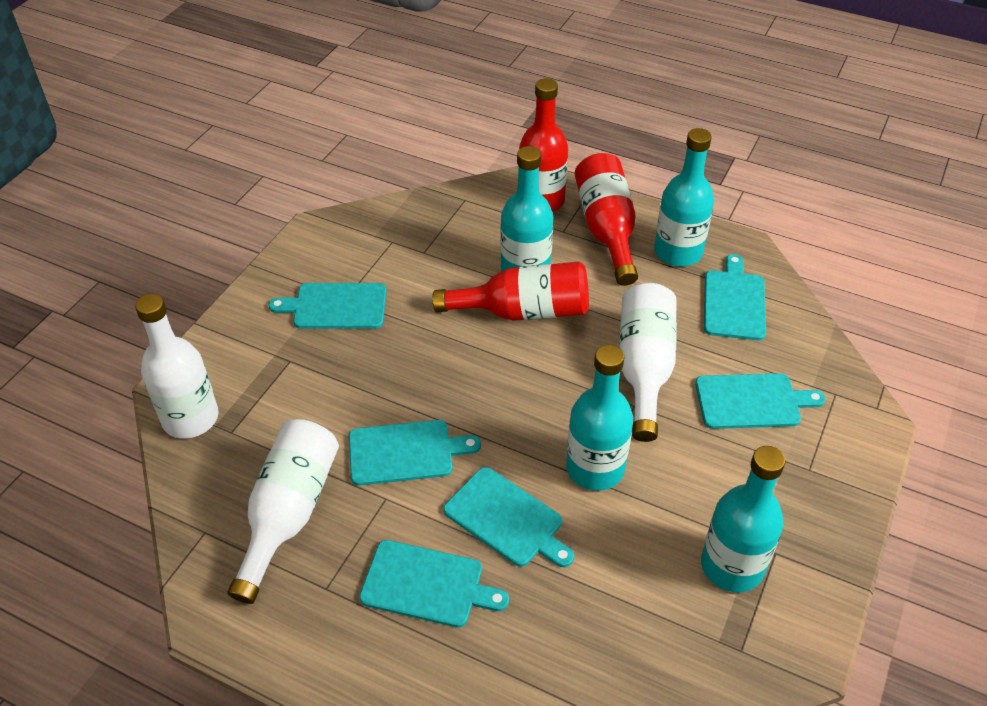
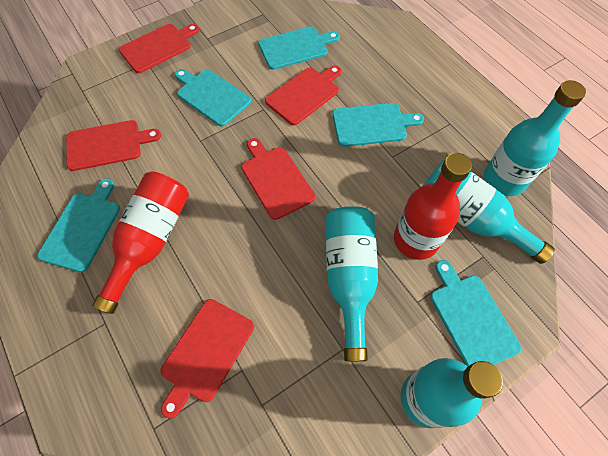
red bottle: [432,261,589,321] [518,78,568,212] [574,153,638,286] = 3 -> [92,171,189,314] [394,153,472,260] = 2
red cutting board: none = 0 -> [66,120,161,171] [119,24,199,73] [160,299,254,419] [241,138,315,220] [265,65,341,125] = 5
turquoise cutting board: [268,283,386,329] [349,420,481,486] [359,540,509,628] [443,467,574,568] [695,373,826,429] [704,254,766,340] = 6 -> [38,179,120,272] [175,69,251,127] [258,26,340,70] [332,103,424,147] [430,260,521,366] = 5
white bottle: [135,294,218,438] [227,419,339,604] [619,283,677,442] = 3 -> none = 0

